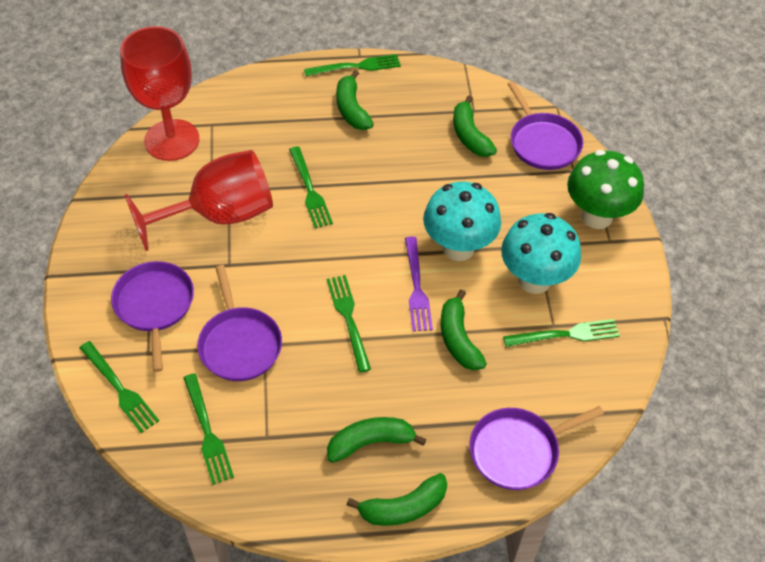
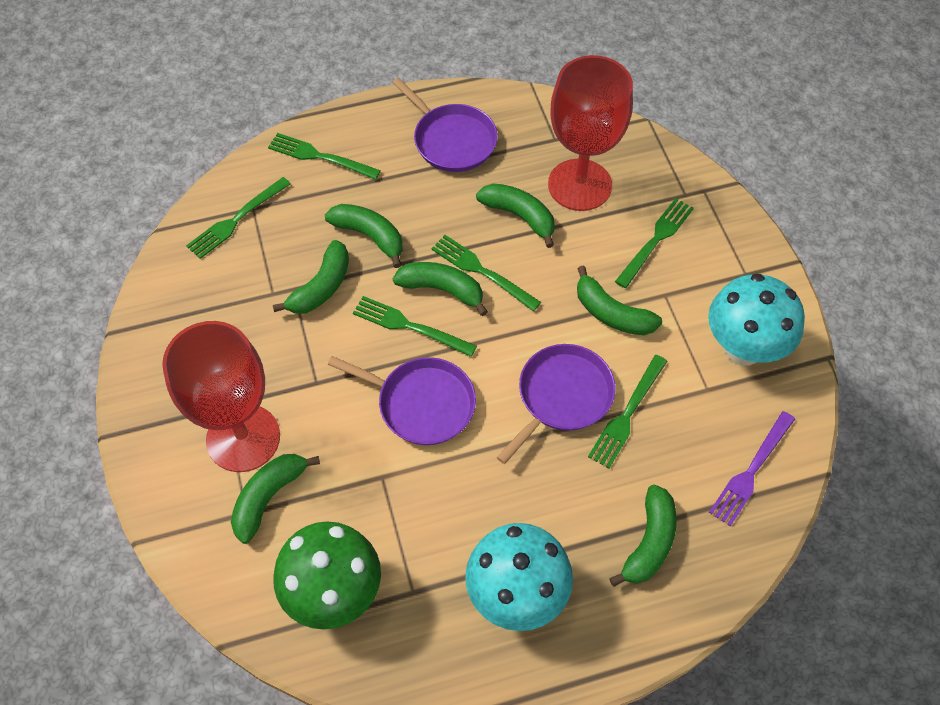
green banana: [327,417,426,463] [336,70,374,130] [347,473,447,526] [441,289,487,370] [453,96,497,157] = 5 -> [231,454,320,544] [273,240,349,314] [325,204,403,268] [393,262,488,316] [476,184,555,248] [577,265,662,335] [609,485,677,587] = 7
purple pan: [111,261,194,372] [197,265,282,381] [469,406,604,490] [508,81,583,170] = 4 -> [328,356,476,445] [392,78,498,172] [497,344,615,464] = 3

